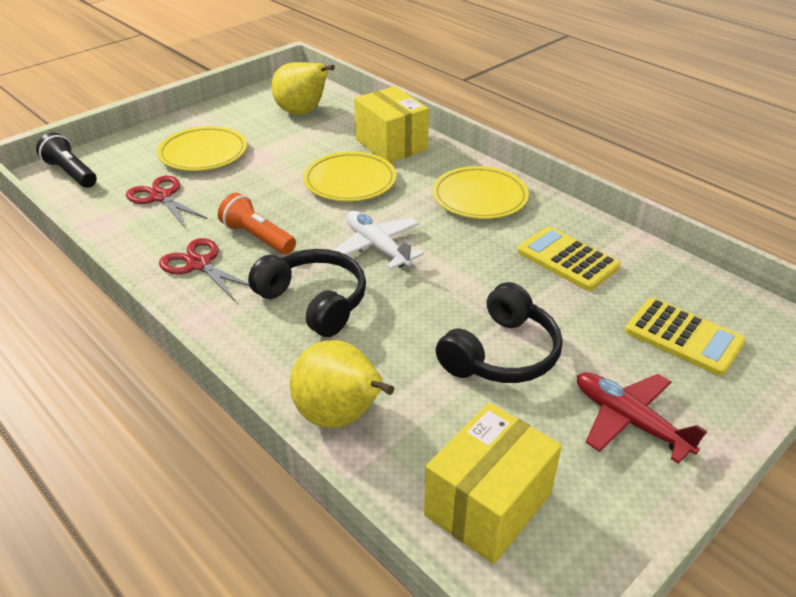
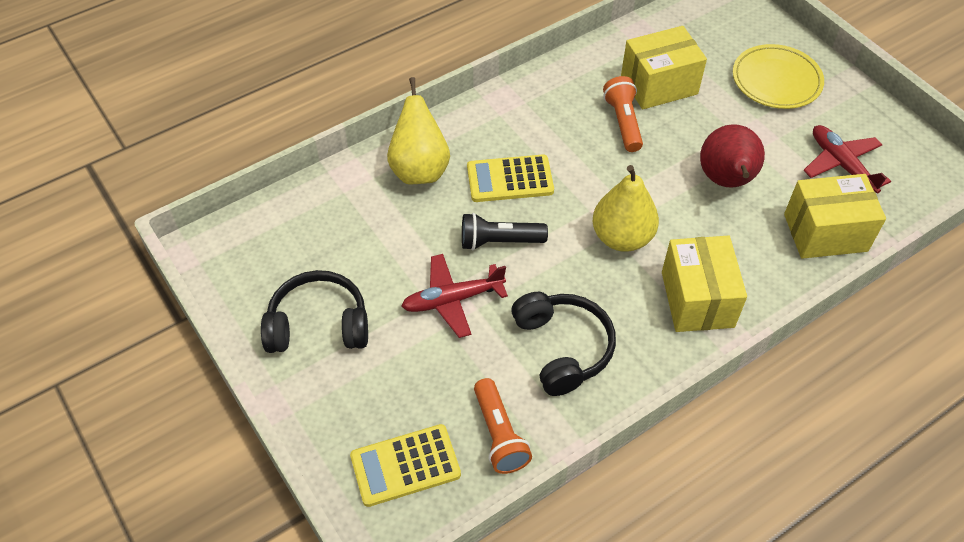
orange flashlight: [218,193,296,255] = 1 -> [474,378,532,474] [603,76,643,152] = 2
red pear: none = 0 -> [700,124,765,188] = 1
red plane: [577,372,707,464] = 1 -> [401,254,508,338] [803,125,891,193] = 2
red scissors: [126,175,208,228] [159,238,249,301] = 2 -> none = 0
white plane: [333,211,424,269] = 1 -> none = 0
yellow box: [354,86,429,163] [424,403,562,564] = 2 -> [621,26,707,109] [662,236,747,332] [784,174,886,259] = 3
yellow plate: [157,126,247,171] [303,152,396,201] [432,166,529,219] = 3 -> [733,44,824,109] = 1

